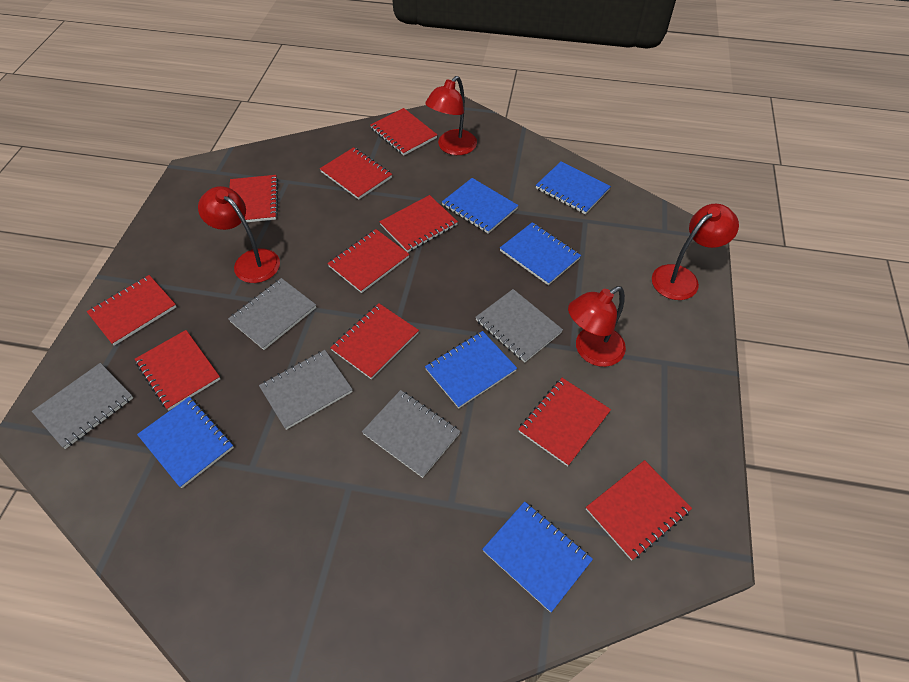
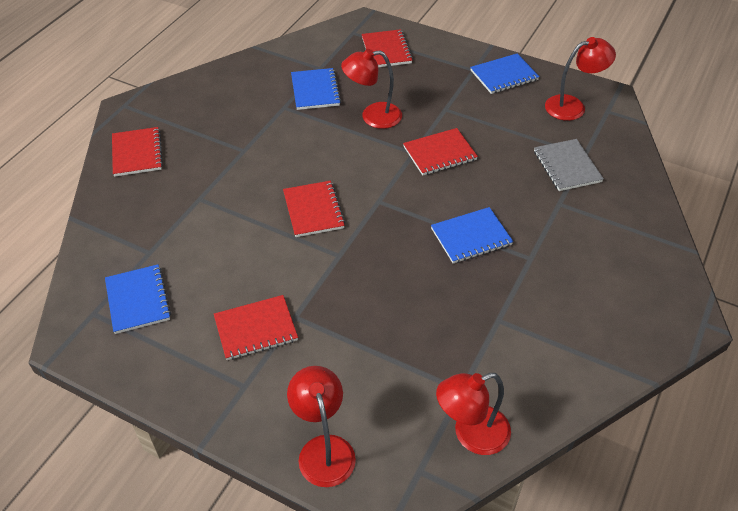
blue notebook: [137,397,234,488] [425,331,517,409] [442,178,518,234] [482,502,593,612] [500,222,581,285] [536,161,611,214] = 6 -> [105,264,171,334] [291,68,341,110] [431,207,513,264] [470,53,539,94] = 4
grey notebook: [32,363,133,449] [228,278,316,350] [259,350,353,430] [362,390,460,478] [475,289,563,363] = 5 -> [534,139,604,191] = 1
red notebook: [87,275,176,346] [135,330,220,410] [229,175,278,222] [320,147,392,200] [327,229,410,293] [330,303,419,379] [370,108,437,156] [379,195,458,252] [518,378,611,466] [586,460,692,561] = 10 -> [112,127,163,177] [214,295,298,360] [283,181,345,237] [362,29,413,67] [403,128,478,176] = 5

